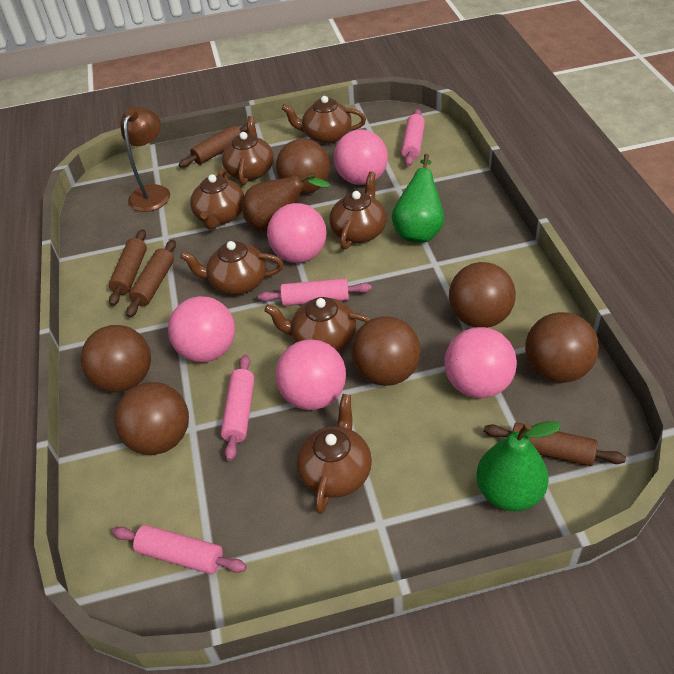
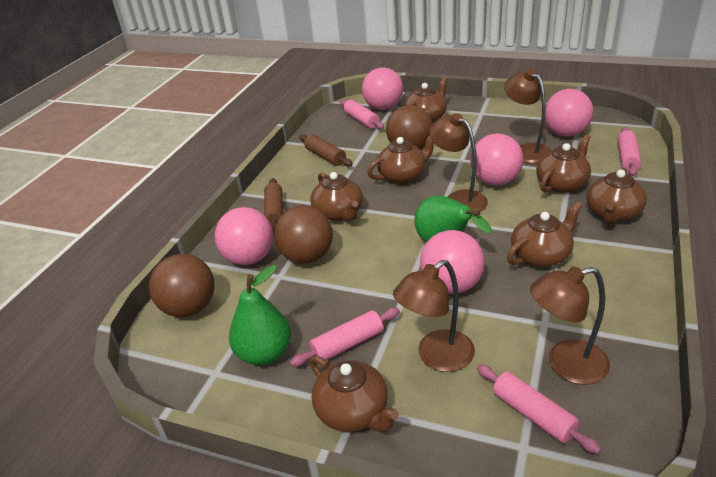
brown ball: [81,325,151,392] [114,382,189,455] [276,139,330,194] [351,317,421,386] [449,262,516,328] [525,312,599,383] = 6 -> [149,254,215,317] [274,205,333,264] [386,105,432,149] = 3
brown lamp: [120,107,170,212] = 1 -> [393,260,475,372] [429,113,488,212] [504,69,552,164] [530,266,610,385] = 4
brown pear: [242,172,330,232] = 1 -> none = 0
brown rolling pin: [109,229,147,306] [126,240,176,317] [179,123,247,167] [484,422,626,466] = 4 -> [264,178,283,234] [299,134,353,167] = 2

